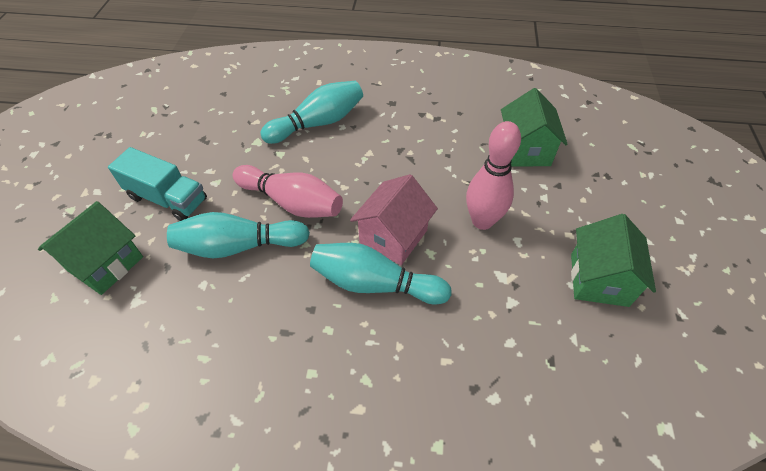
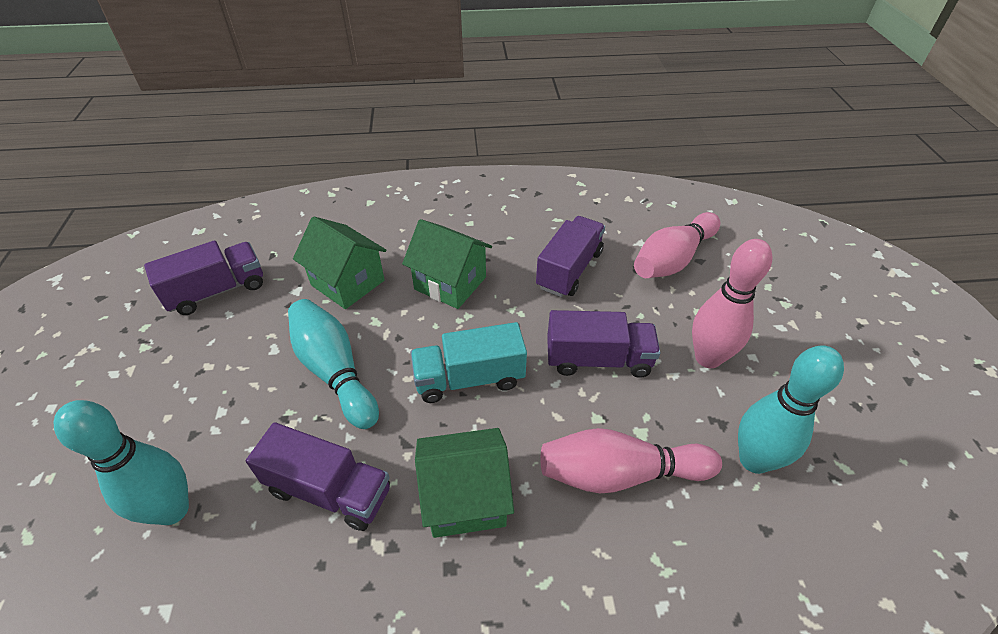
pink bowling pin: [233,165,343,218] [466,121,521,230] = 2 -> [541,428,722,493] [634,212,720,278] [692,239,772,368] = 3
pink house: [350,174,438,265] = 1 -> none = 0
purple truck: none = 0 -> [144,240,263,315] [246,422,390,531] [536,216,605,297] [547,310,660,378] = 4

